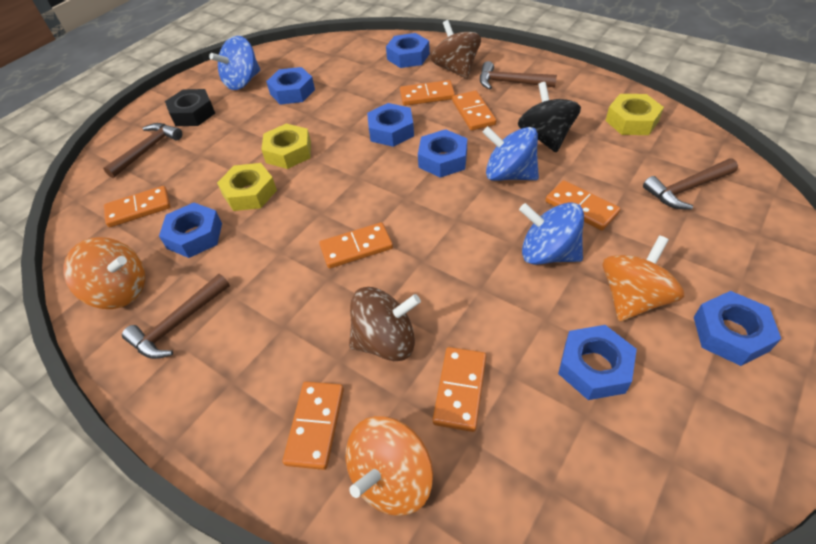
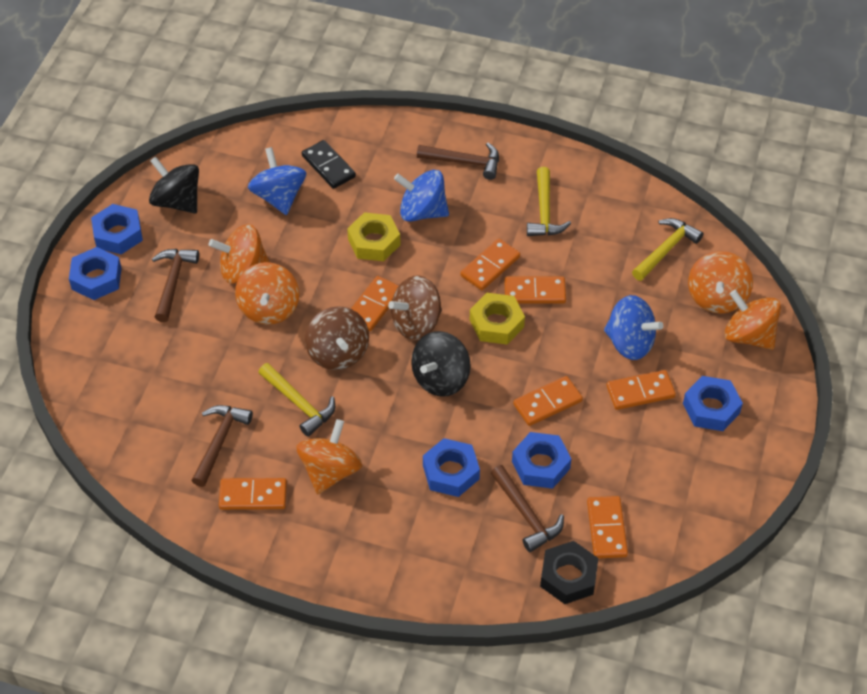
black domino: none = 0 -> [302,140,356,189] = 1
black spinning top: [518,82,581,152] = 1 -> [149,156,199,214] [411,331,471,397] = 2
blue nut: [159,203,222,258] [266,67,315,105] [367,103,414,147] [386,33,430,68] [418,129,467,178] [558,325,637,400] [694,291,781,366] = 7 -> [69,247,122,300] [91,204,143,254] [423,438,480,497] [512,432,571,489] [683,376,743,431] = 5
orange spinning top: [63,237,145,309] [346,416,433,516] [603,235,684,322] = 3 -> [209,224,270,284] [235,262,299,325] [297,419,362,495] [688,251,753,314] [724,290,781,350] = 5
yellow hammer: none = 0 -> [258,363,335,437] [527,167,571,236] [632,218,703,281] = 3
yellow nut: [217,163,277,211] [261,124,311,169] [606,94,664,135] = 3 -> [347,212,401,261] [470,293,525,345] = 2

